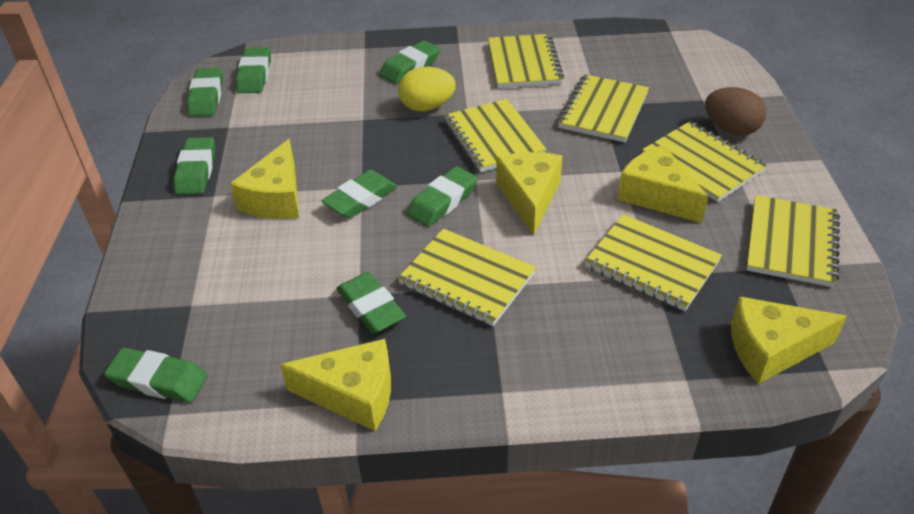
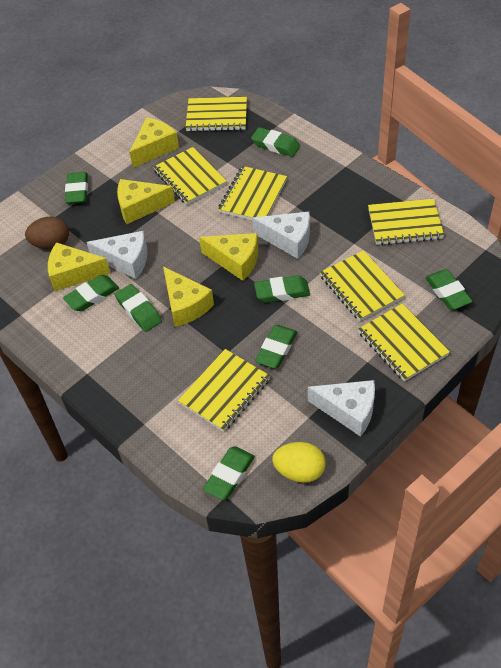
white cheese: none = 0 -> [86,231,148,279] [252,212,310,259] [308,380,375,437] = 3

